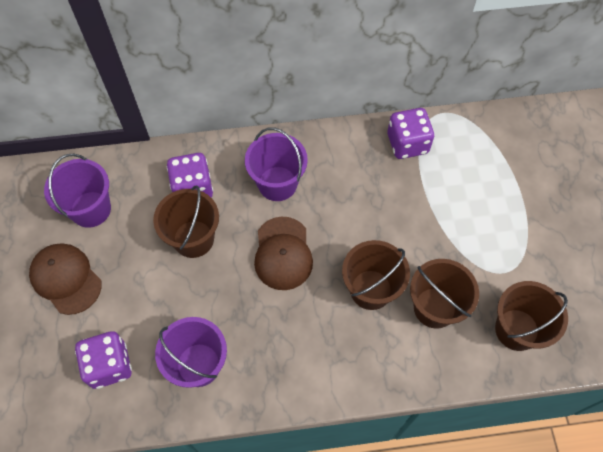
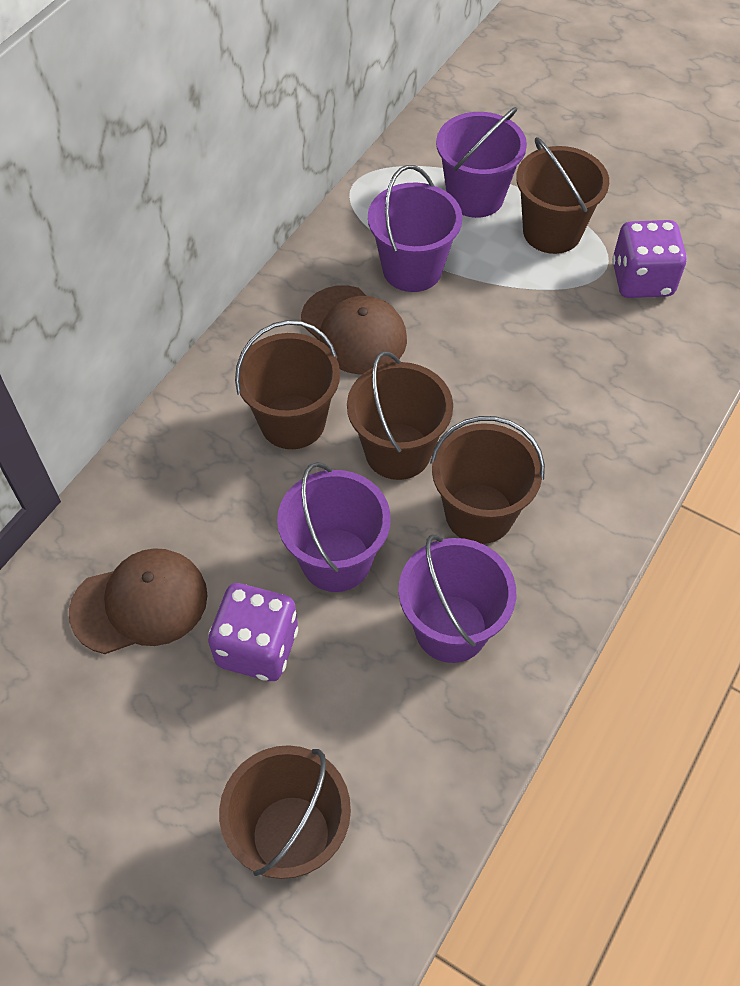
brown bucket: [153,186,219,258] [342,240,410,310] [410,259,479,329] [495,281,568,351] = 4 -> [219,745,351,879] [235,320,340,449] [347,351,453,480] [430,416,545,544] [516,137,609,254] = 5
purple bucket: [44,154,111,228] [155,317,227,388] [245,127,308,201] = 3 -> [277,462,391,592] [368,165,463,292] [399,535,516,663] [436,107,527,218] = 4
purple dice: [75,331,132,389] [167,153,213,198] [388,108,434,159] = 3 -> [208,583,298,681] [612,220,687,298] = 2

